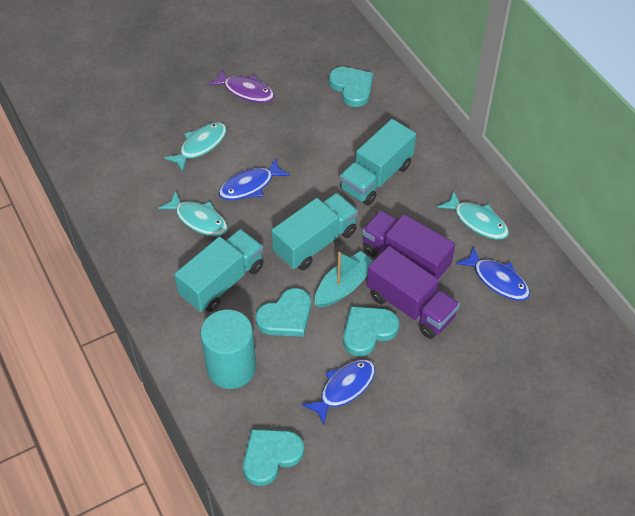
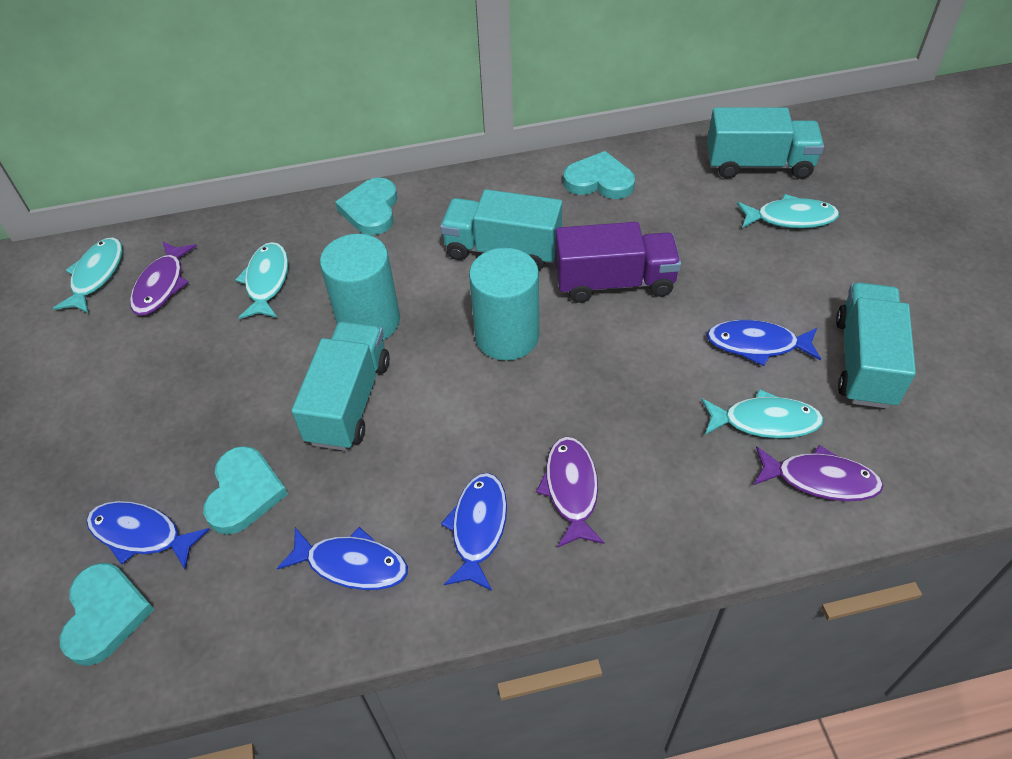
blue fish: [218,159,290,200] [302,360,375,425] [456,247,530,301] = 3 -> [86,501,210,570] [277,527,408,590] [441,473,507,591] [707,320,821,366] = 4
purple fish: [208,69,275,103] = 1 -> [130,241,197,316] [536,436,605,548] [754,445,884,501] = 3
purple truck: [362,210,455,280] [367,246,460,339] = 2 -> [555,222,681,303] = 1
turquoise boat: [315,251,373,308] = 1 -> none = 0
turquoise cylinder: [200,310,256,389] = 1 -> [320,234,400,340] [469,248,539,361] = 2
turquoise fish: [158,191,228,236] [164,122,227,172] [437,191,509,240] = 3 -> [53,237,123,314] [235,242,288,319] [701,389,824,438] [737,194,839,228] = 4
turquoise truck: [174,229,263,312] [271,193,358,270] [340,119,416,205] = 3 -> [291,321,390,451] [440,189,562,271] [707,107,824,179] [836,283,916,409] = 4

